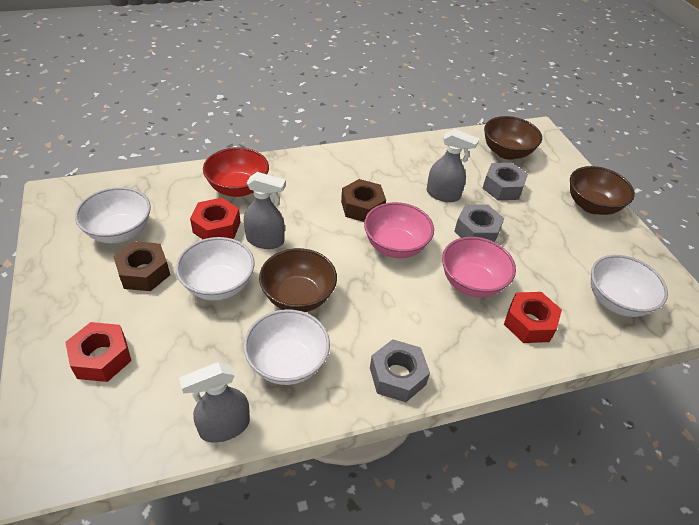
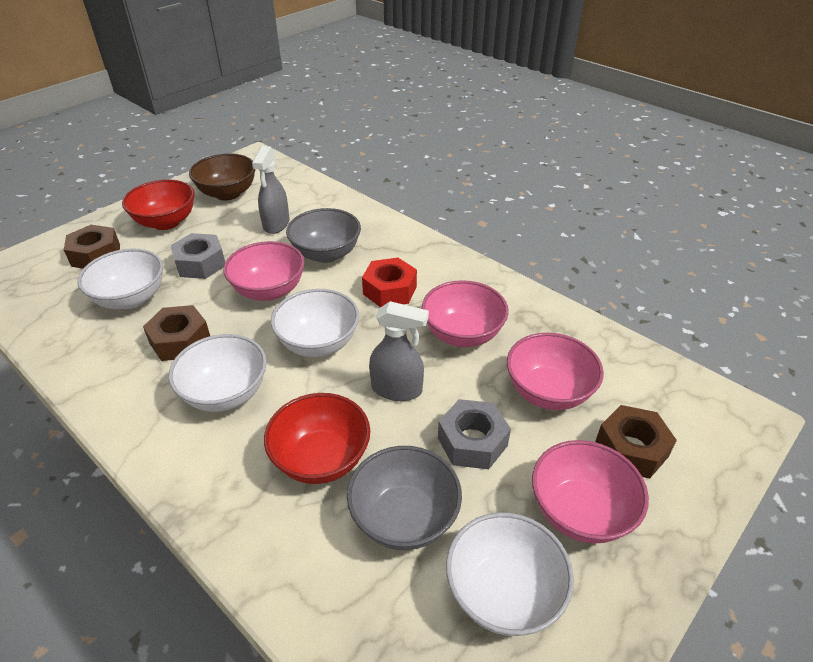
brown bowl: [259,248,337,312] [484,116,542,160] [570,166,635,215] = 3 -> [189,153,256,200] = 1
brown nut: [113,241,170,291] [341,179,386,222] = 2 -> [64,225,120,269] [143,305,210,361] [595,405,677,479] = 3
grey bowl: none = 0 -> [286,208,361,263] [347,446,462,550] = 2
grey nut: [370,339,430,402] [454,204,504,242] [482,163,528,200] = 3 -> [170,233,225,279] [438,399,511,469] = 2
grey spray bottle: [179,362,250,443] [244,172,286,249] [426,129,479,202] = 3 -> [252,146,290,234] [369,301,429,401] = 2
pink bowl: [364,202,434,258] [442,237,516,297] = 2 -> [223,241,305,301] [422,280,509,347] [507,333,604,410] [532,440,649,544] = 4
red bowl: [203,147,269,197] = 1 -> [122,179,195,230] [264,393,370,484] = 2
red nut: [65,322,131,382] [190,198,240,239] [504,292,562,343] = 3 -> [362,257,417,307] = 1

